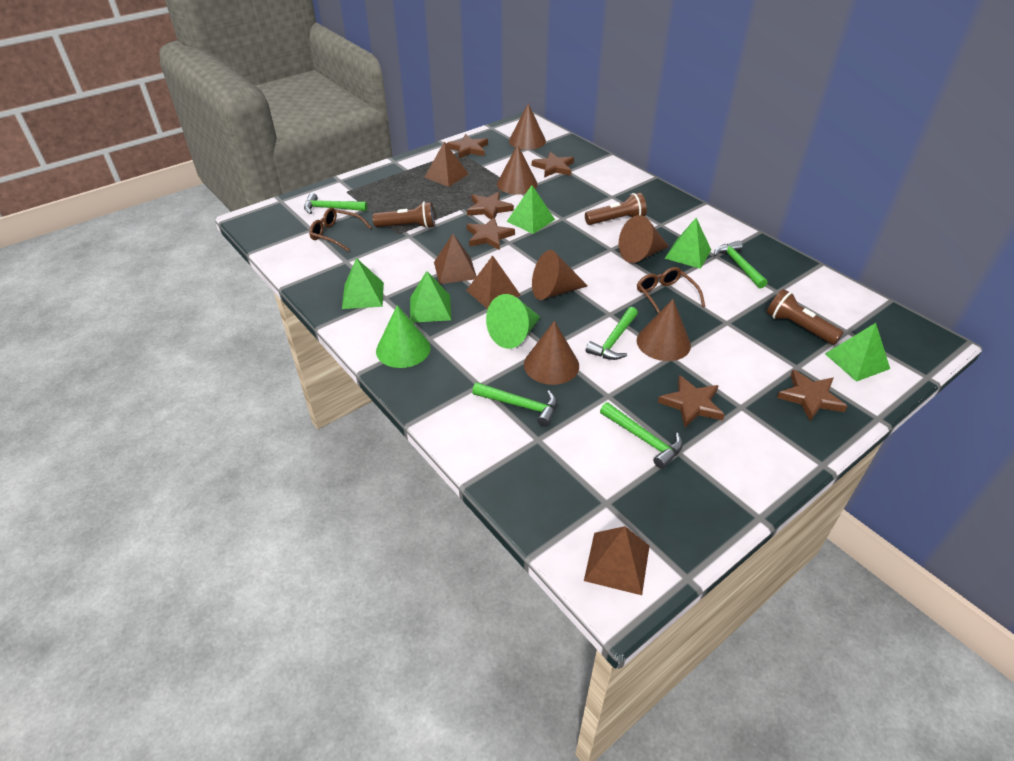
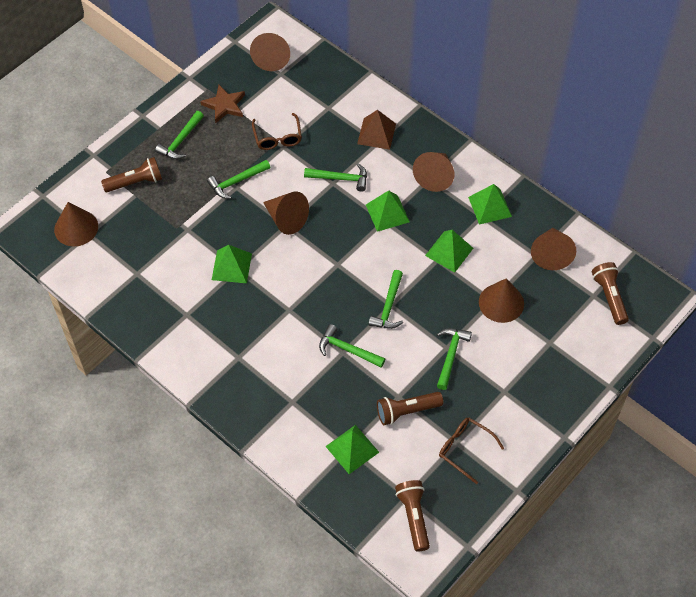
brown flashlight: [373,201,435,228] [585,193,647,225] [767,289,844,345] = 3 -> [101,157,162,192] [377,392,443,425] [395,480,430,552] [592,262,629,325] = 4
brown pyramid: [424,141,469,187] [434,234,477,284] [466,256,521,309] [584,526,649,595] = 4 -> [357,110,396,150] = 1
brown star: [447,134,488,158] [467,192,514,220] [467,217,515,250] [532,152,574,178] [658,375,725,427] [777,370,848,421] = 6 -> [200,85,245,123] = 1
green cone: [376,305,430,368] [486,294,540,349] = 2 -> none = 0
green hammer: [304,193,367,214] [472,382,557,427] [585,307,638,360] [600,402,683,469] [714,241,768,289] = 5 -> [155,111,204,159] [207,160,270,199] [304,163,367,192] [319,324,385,368] [368,270,403,329] [437,328,472,390] = 6

